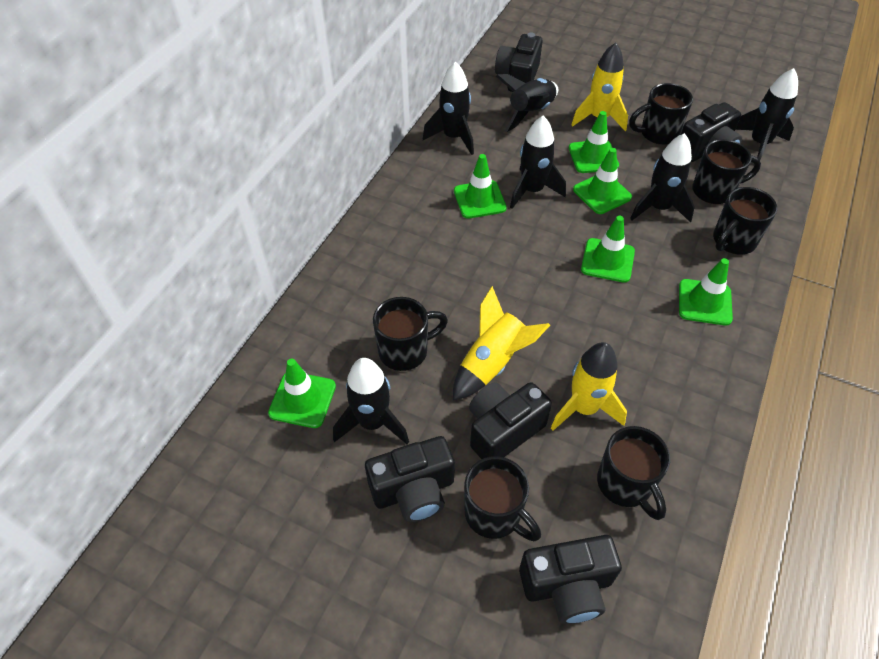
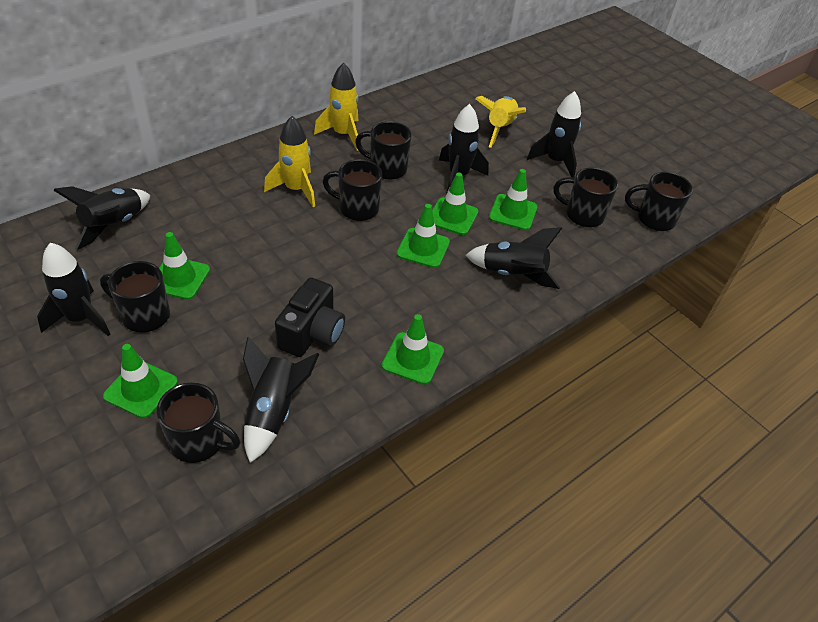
black camera: [365,436,455,522] [469,382,552,459] [495,32,543,92] [519,535,622,624] [681,102,742,162] = 5 -> [275,277,345,357] = 1

